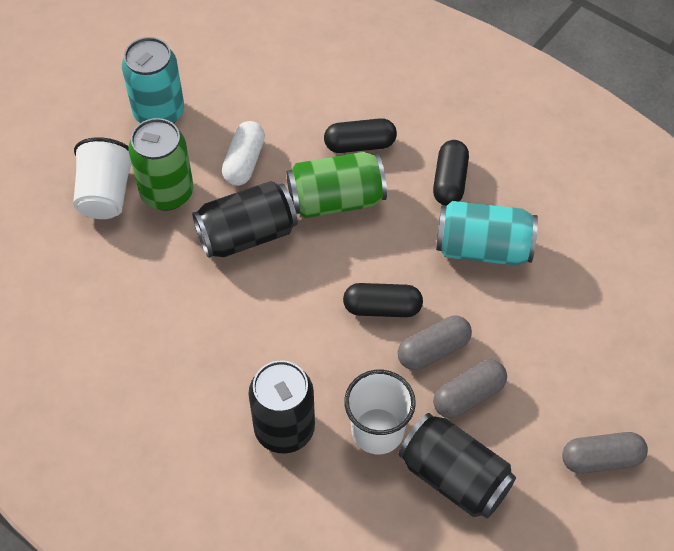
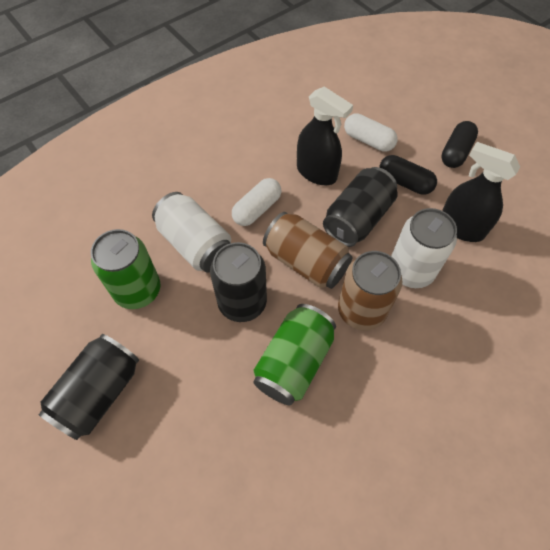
black capsule: [324,118,397,153] [343,283,423,317] [433,140,469,206] = 3 -> [379,155,437,195] [441,121,478,168] = 2
black spray bottle: none = 0 -> [297,87,353,185] [442,142,520,242] = 2
brown can: none = 0 -> [263,212,353,289] [338,251,402,331] = 2
grey capsule: [398,316,472,370] [433,360,507,418] [562,432,648,474] = 3 -> none = 0
turquoise can: [122,37,184,124] [436,201,538,266] = 2 -> none = 0
white can: none = 0 -> [152,192,231,272] [391,208,457,288] = 2
white capsule: [222,121,265,186] = 1 -> [232,178,282,226] [344,113,398,152] = 2
white cup: [73,137,132,219] [344,370,416,454] = 2 -> none = 0

